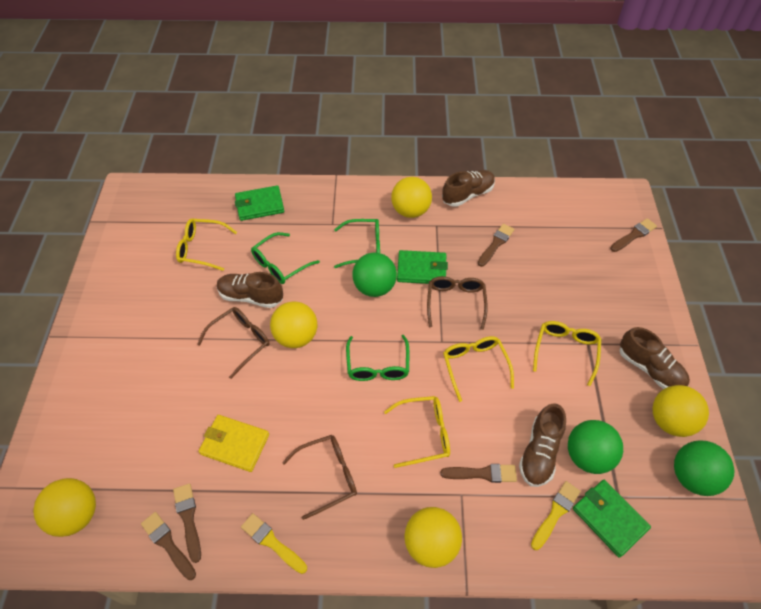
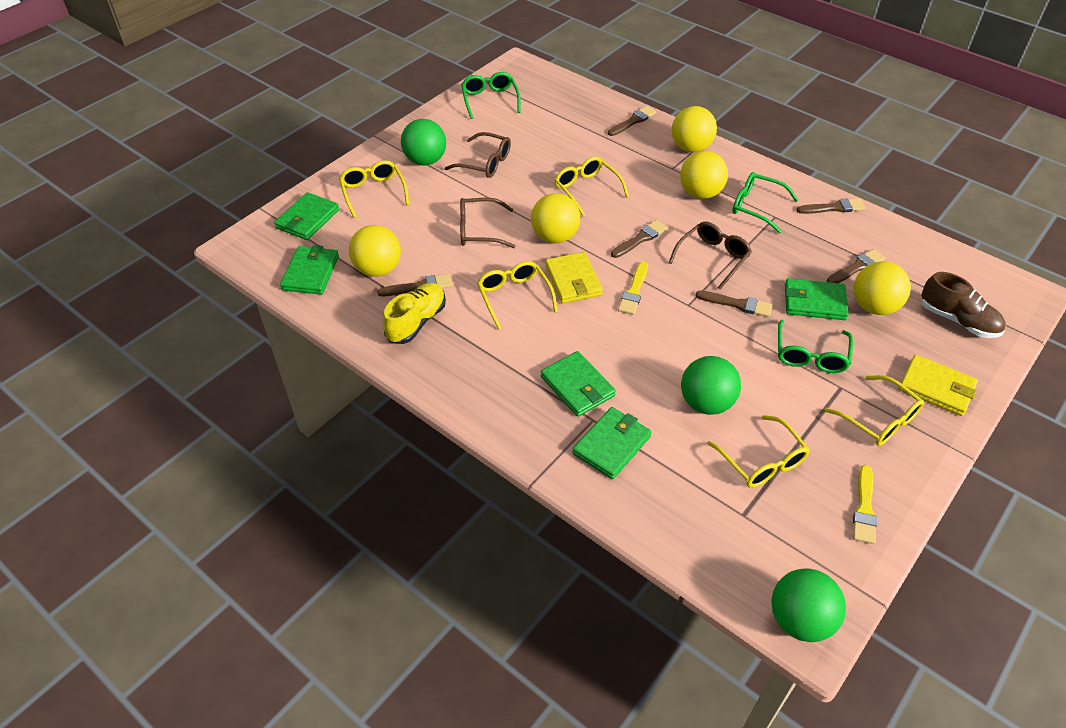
brown brush: [141,512,196,580] [173,483,201,563] [440,464,517,483] [478,224,515,267] [610,218,657,252] = 5 -> [377,274,453,296] [608,106,656,136] [611,220,668,258] [696,290,773,317] [797,198,866,214] [827,249,885,283] = 6
brown shoe: [217,272,283,308] [442,170,495,207] [519,403,566,487] [620,327,690,389] = 4 -> [921,272,1006,338] = 1
green wallet: [235,185,284,221] [397,250,448,284] [573,480,651,558] = 3 -> [274,192,339,240] [280,245,339,295] [541,351,616,417] [572,407,651,479] [785,278,849,320] = 5
yellow glasses: [176,219,237,271] [384,396,450,468] [443,336,514,402] [533,321,601,386] = 4 -> [339,160,409,218] [477,261,558,330] [555,157,629,216] [707,415,810,488] [824,375,924,446] = 5
yellow shoe: none = 0 -> [383,283,446,344] = 1
yellow wallet: [199,415,269,472] = 1 -> [545,252,603,303] [899,354,978,416] = 2

